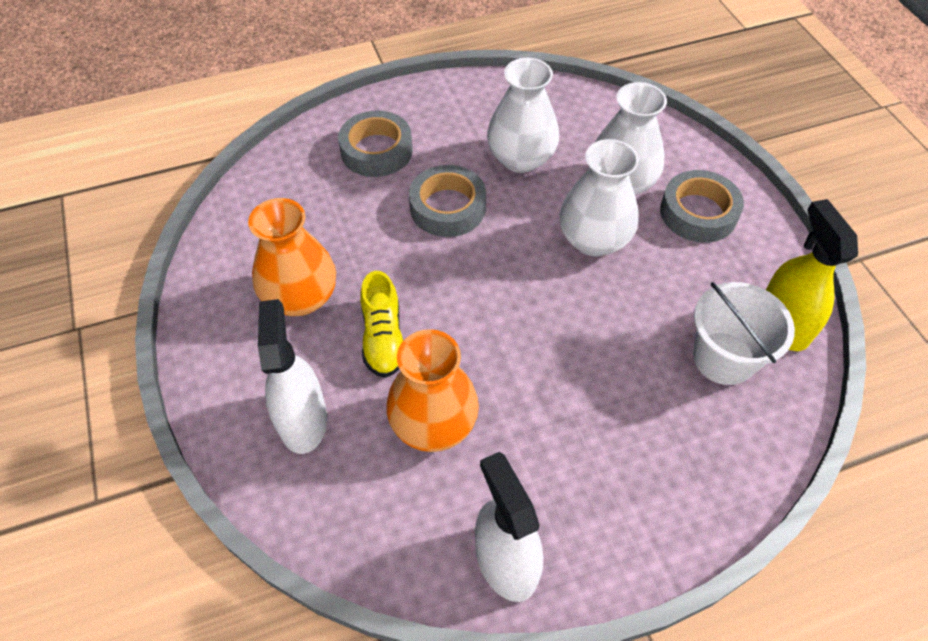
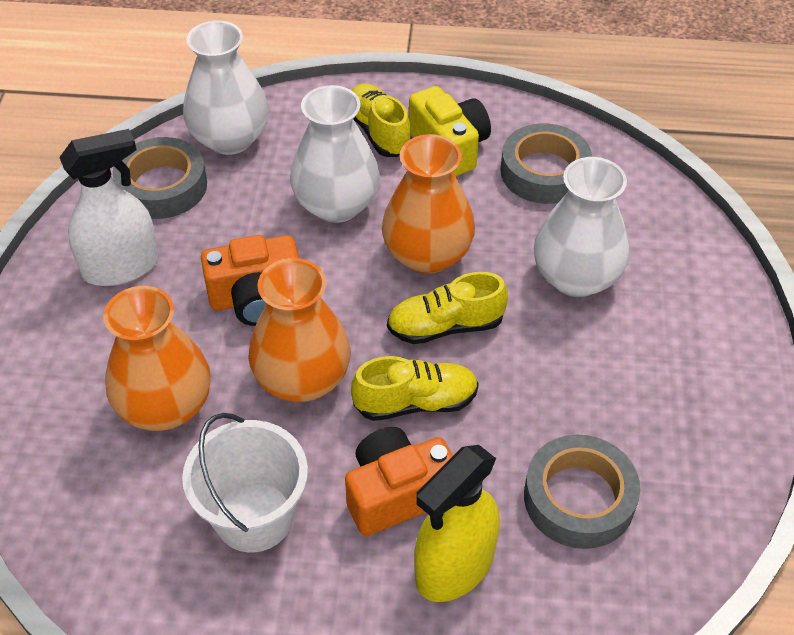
orange camera: none = 0 -> [201,235,299,326] [345,427,453,536] = 2
orange vase: [248,198,336,316] [386,329,479,452] = 2 -> [103,286,211,431] [248,258,351,402] [382,134,475,274] = 3
white spray bottle: [258,299,327,454] [475,452,543,602] = 2 -> [59,129,159,286] = 1
yellow camera: none = 0 -> [409,86,491,177] = 1
yellow shoe: [360,271,404,378] = 1 -> [351,356,479,421] [352,83,412,157] [387,272,508,344] = 3

